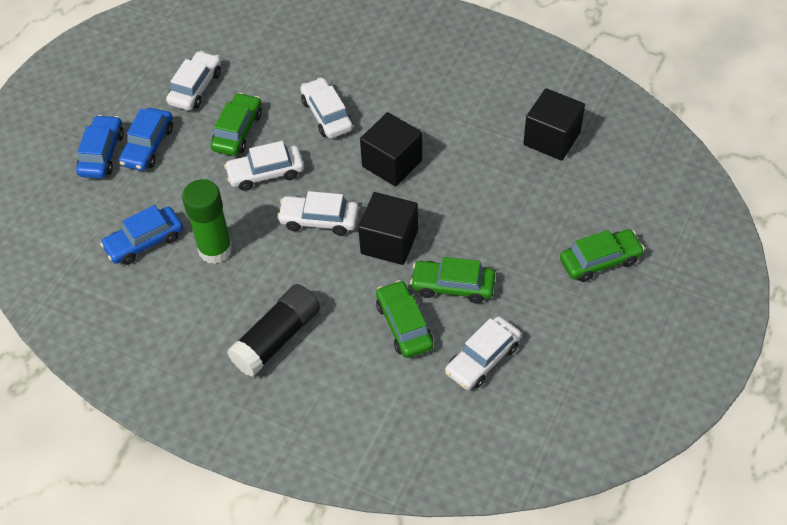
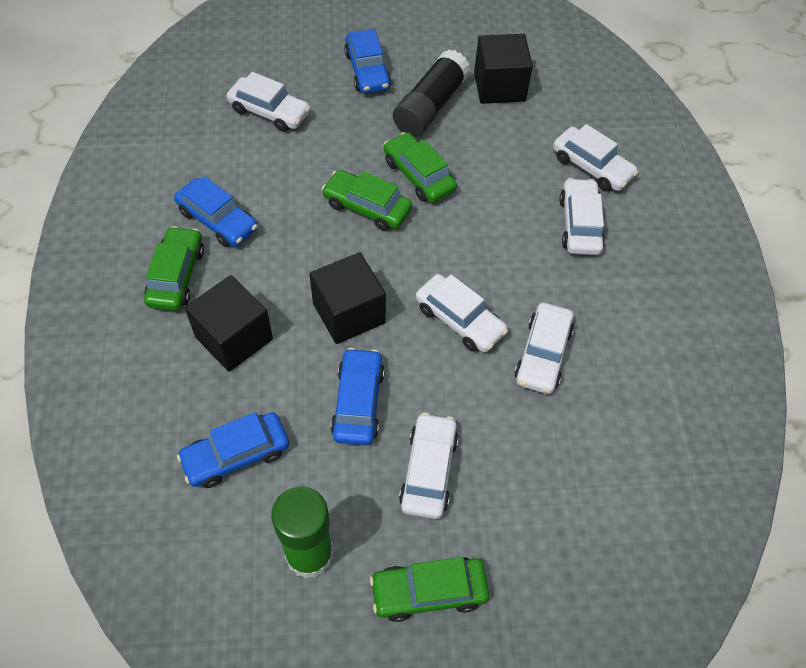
blue car: [76,115,124,178] [100,205,183,265] [119,108,173,171] = 3 -> [174,176,258,247] [177,412,289,488] [331,348,385,445] [344,29,391,94] = 4
white car: [166,51,221,111] [224,141,304,191] [277,191,359,235] [300,77,353,138] [445,316,521,390] = 5 -> [227,72,310,132] [399,412,459,519] [416,274,508,352] [515,303,574,394] [553,124,638,191] [559,178,605,255] = 6

